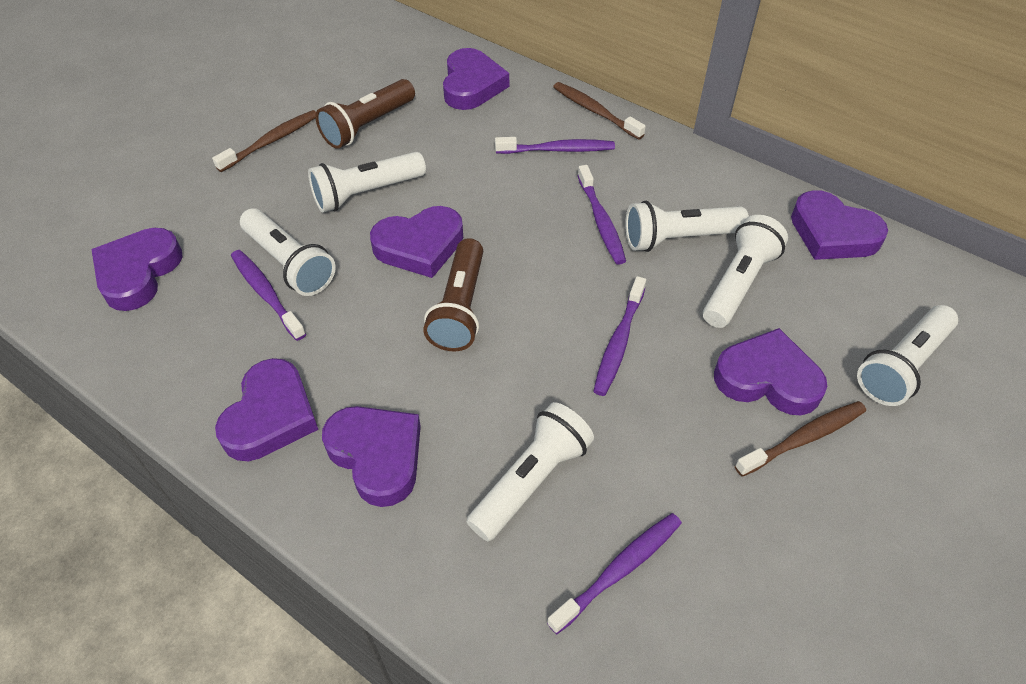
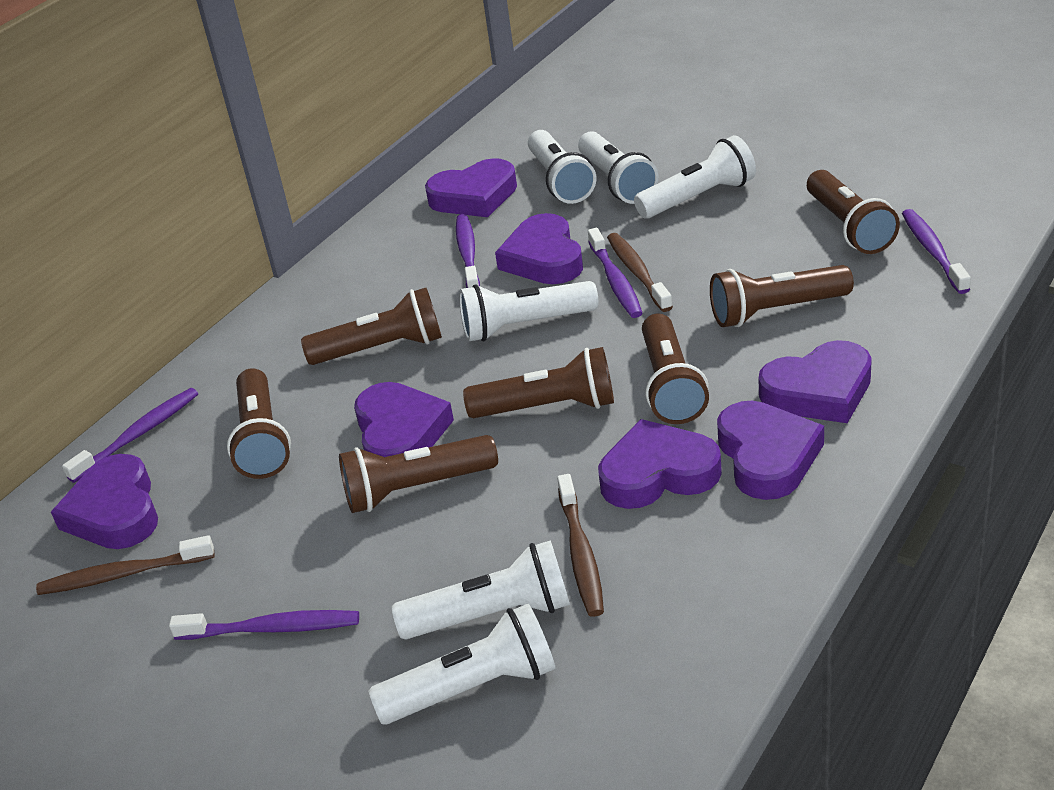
brown flashlight: [315,79,415,149] [423,238,483,351] = 2 -> [227,368,291,479] [301,288,442,365] [339,435,498,513] [463,347,614,418] [642,313,709,424] [710,265,854,327] [807,170,900,254] = 7

